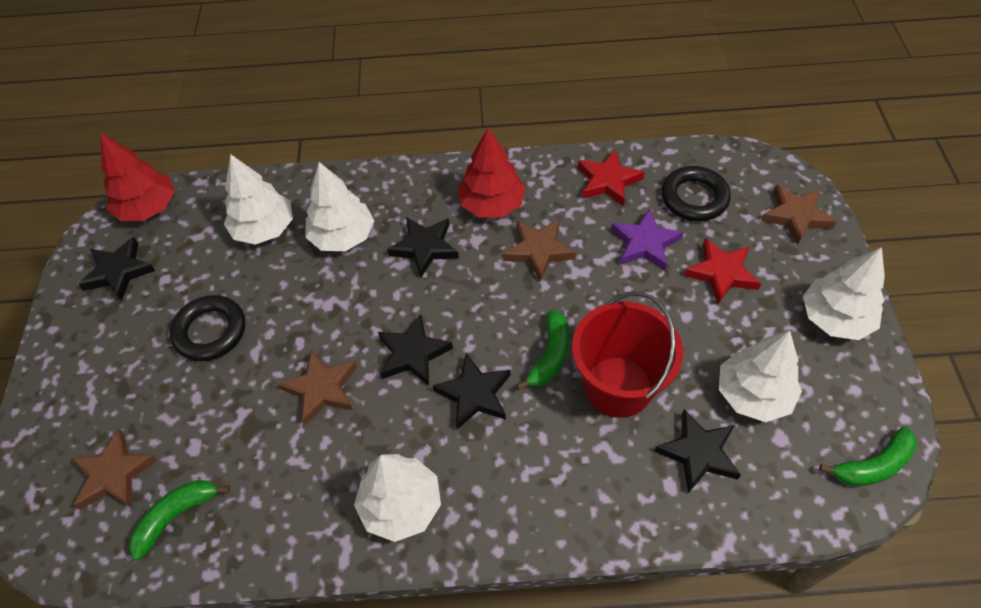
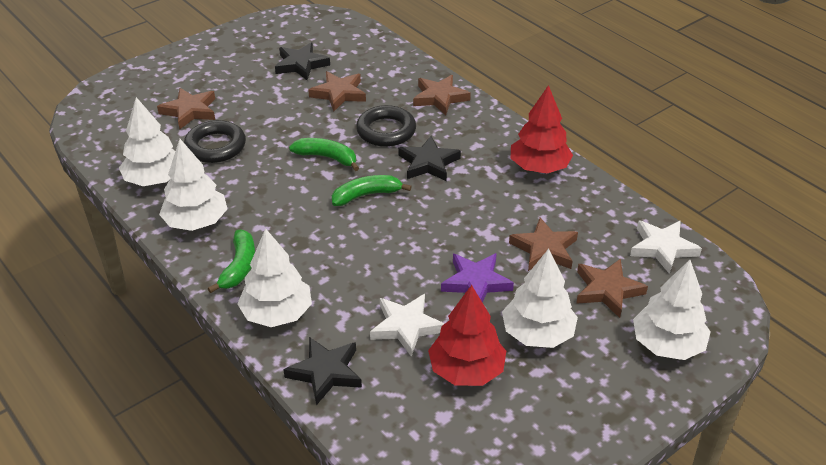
black star: [78,237,155,301] [378,314,453,386] [387,217,459,278] [433,353,511,430] [654,409,741,493] = 5 -> [275,42,330,80] [284,337,362,405] [398,136,461,181] = 3
brown star: [70,429,158,510] [278,349,357,425] [504,220,576,282] [761,184,836,245] = 4 -> [157,88,215,129] [308,71,366,111] [413,75,471,115] [509,218,578,271] [576,259,648,318] = 5
red bucket: [572,292,683,418] = 1 -> none = 0
red star: [578,149,645,206] [684,238,761,304] = 2 -> none = 0
white star: none = 0 -> [370,294,444,357] [630,220,702,274] = 2

